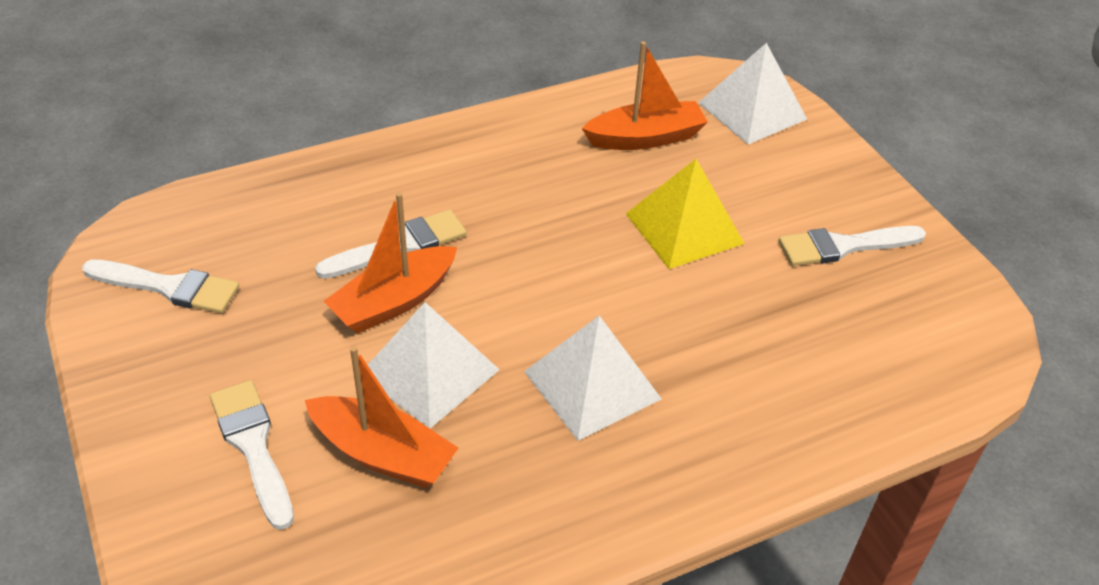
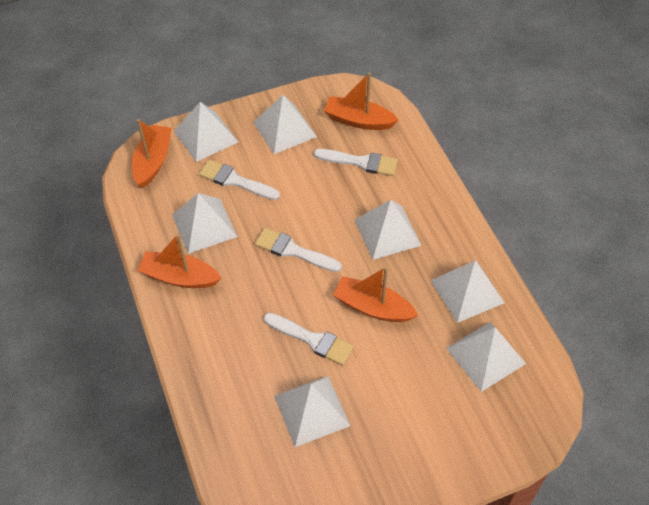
orange boat: [305,346,458,488] [323,192,457,333] [582,41,708,150] = 3 -> [132,119,172,188] [137,234,221,288] [324,72,398,130] [333,267,418,322] = 4
white pyramid: [368,302,500,428] [524,316,661,441] [698,43,807,144] = 3 -> [172,193,238,254] [174,102,238,162] [253,95,317,154] [274,376,350,447] [354,200,422,260] [431,261,505,323] [446,322,526,392] = 7
yellow pyramid: [626,159,745,269] = 1 -> none = 0

